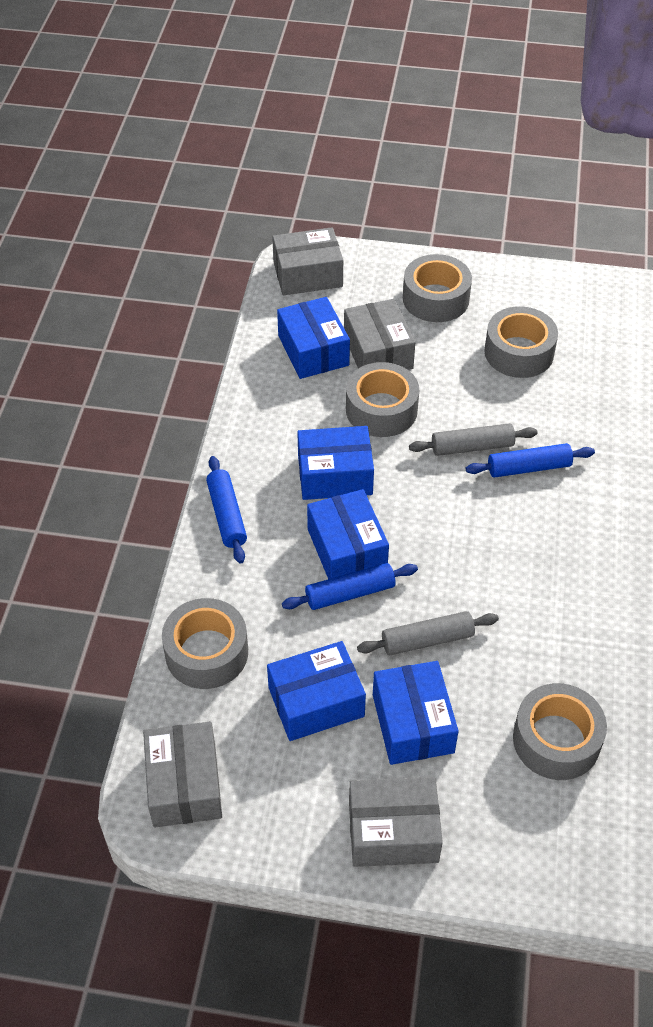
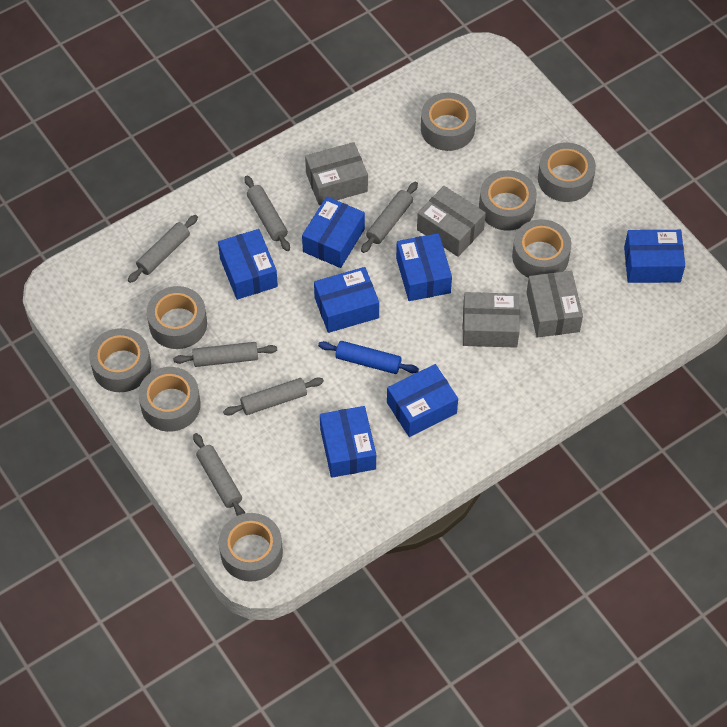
blue box: [267,641,366,741] [277,297,350,379] [297,426,374,500] [307,489,389,579] [373,661,459,765] = 5 -> [218,229,278,300] [302,196,365,268] [314,267,379,333] [320,406,376,478] [387,364,458,437] [396,233,452,301] [624,230,685,283] = 7
blue rolling pin: [206,456,247,564] [282,563,418,610] [466,443,595,478] = 3 -> [318,341,419,374] = 1
grey rolling pin: [357,611,499,655] [409,423,538,456] = 2 -> [128,215,198,283] [173,342,277,367] [193,433,245,516] [223,378,324,416] [244,176,290,251] [361,182,418,253] = 6
grey tape: [162,598,248,689] [346,362,419,437] [403,254,472,322] [484,306,558,378] [513,683,607,780] = 5 -> [89,328,151,392] [138,367,201,432] [147,286,207,349] [219,513,283,581] [421,92,476,151] [479,170,537,231] [512,219,571,278] [538,143,596,202] = 8

